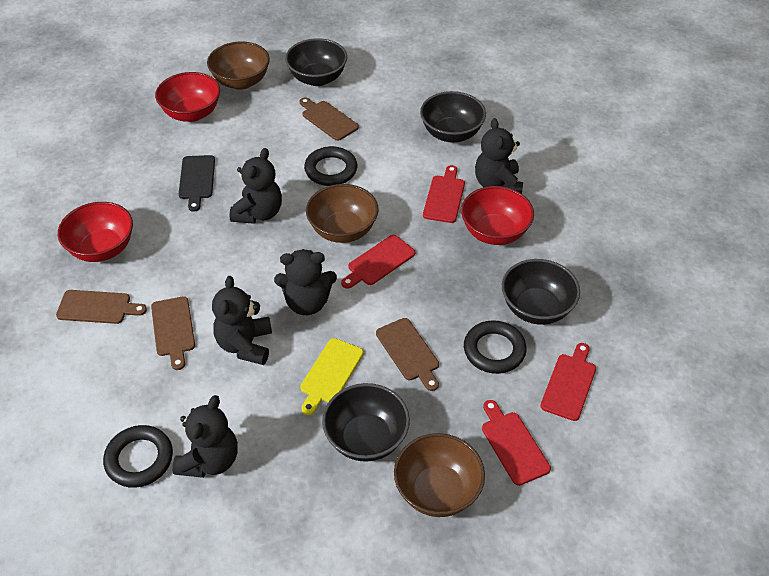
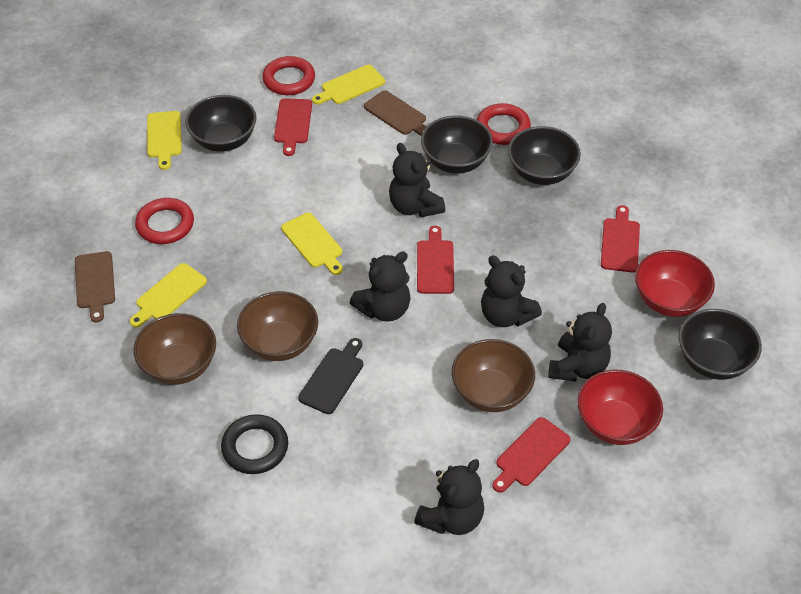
black ring: [103,425,173,488] [304,146,357,186] [464,320,527,374] = 3 -> [221,414,288,474] = 1
brown cutting board: [56,290,147,324] [151,296,195,370] [300,97,359,141] [376,318,439,391] = 4 -> [75,251,115,322] [364,90,426,136] = 2
red bowl: [58,202,133,262] [155,72,220,122] [461,186,534,245] = 3 -> [577,370,663,445] [635,250,715,317] = 2
red ring: none = 0 -> [135,198,194,244] [262,56,315,95] [477,103,531,145] = 3
yellow cutting board: [300,338,364,415] = 1 -> [130,263,207,327] [147,111,182,170] [281,213,343,275] [312,65,385,105] = 4

